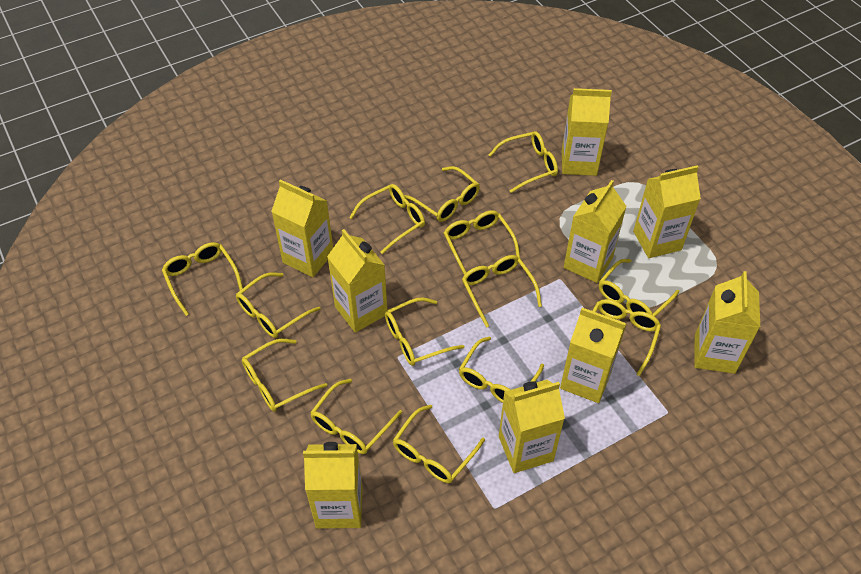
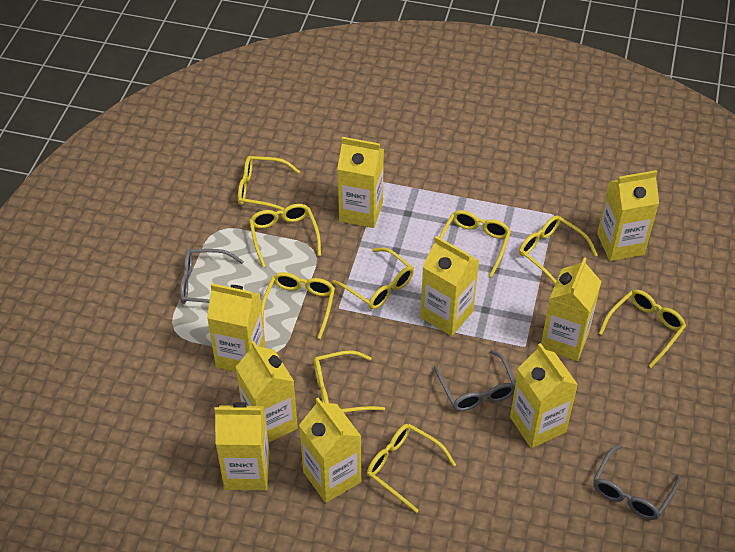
grey glasses: none = 0 -> [180,249,244,304] [434,350,516,411] [593,444,680,520] = 3
yellow glasses: [162,242,243,316] [236,272,321,338] [242,339,327,412] [310,379,402,454] [349,184,425,254] [385,298,464,366] [393,405,485,483] [404,166,480,222] [444,211,520,275] [459,336,544,403] [462,255,542,328] [489,131,558,193] [592,299,661,376] [599,259,679,317] = 14 -> [238,156,300,211] [249,204,321,267] [261,272,335,339] [314,350,385,412] [332,247,414,309] [367,424,456,513] [439,210,511,278] [519,215,597,284] [599,290,686,368] = 9

